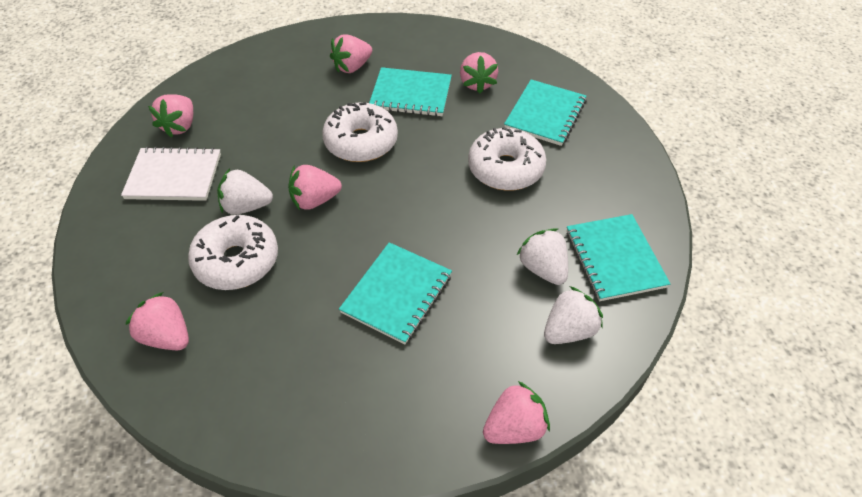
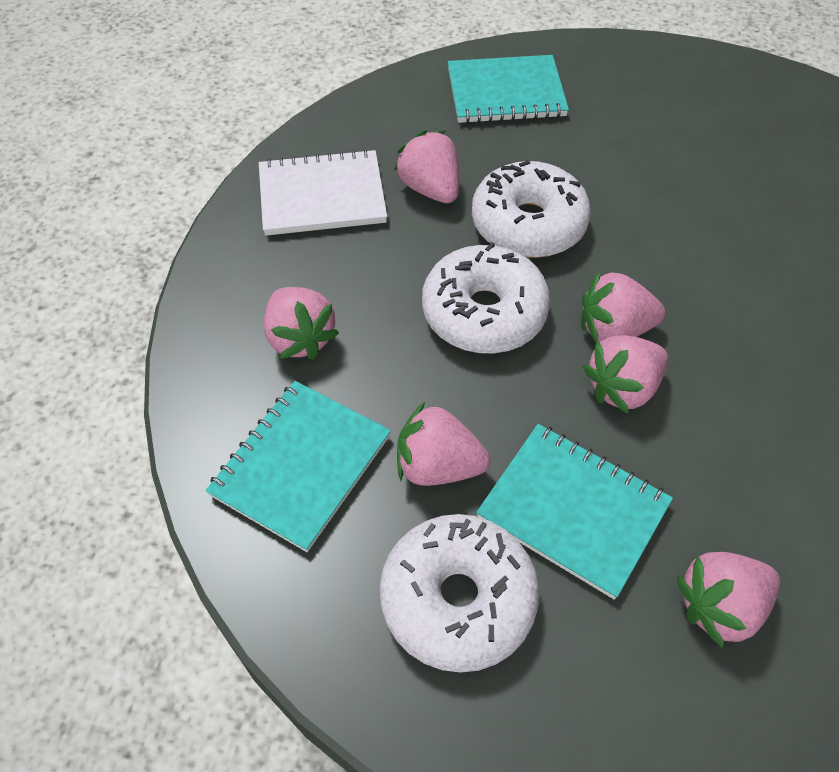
turquoise notebook: [339,242,452,344] [369,67,452,117] [504,79,587,146] [567,214,671,301] = 4 -> [205,381,391,552] [448,55,569,123] [476,424,673,600] = 3
white strawberry: [217,168,273,215] [516,228,568,285] [544,286,603,344] = 3 -> none = 0

